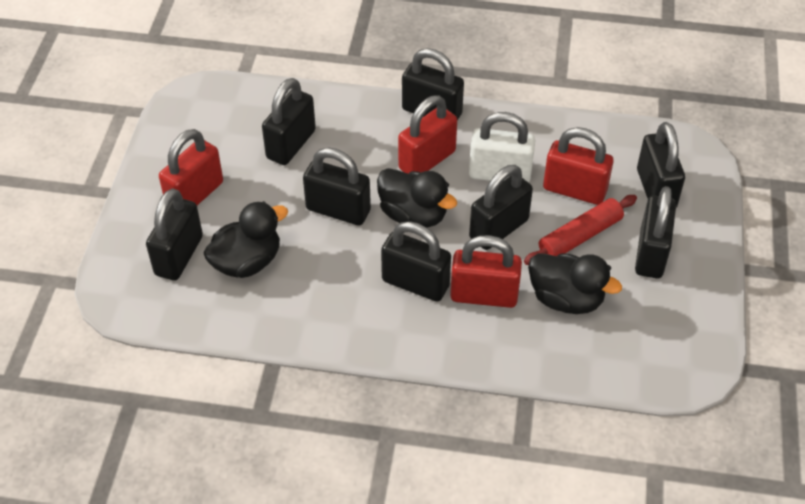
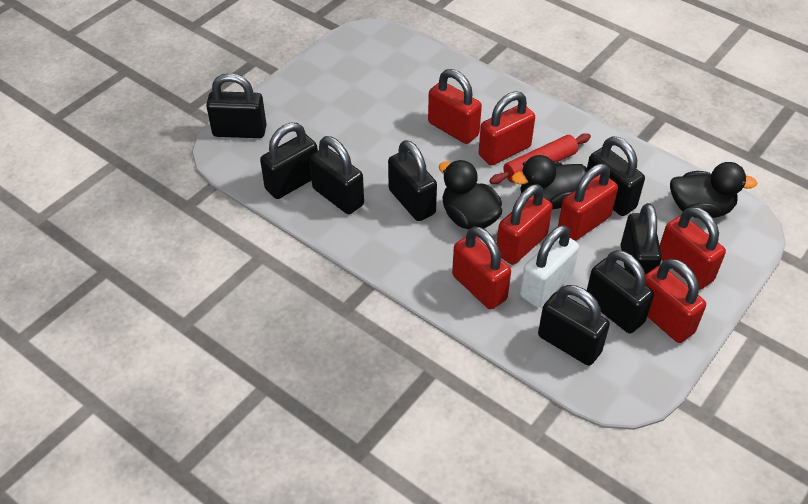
red padlock: [159,129,223,205] [398,95,457,174] [450,235,522,308] [543,127,613,205] = 4 -> [428,69,482,144] [452,226,511,309] [478,91,535,166] [497,184,553,265] [558,164,618,241] [645,258,706,343] [660,207,726,290] = 7

